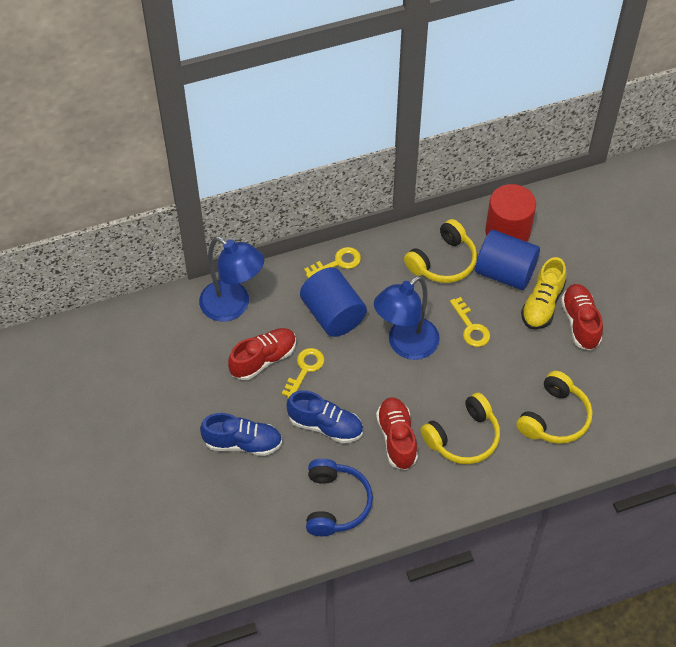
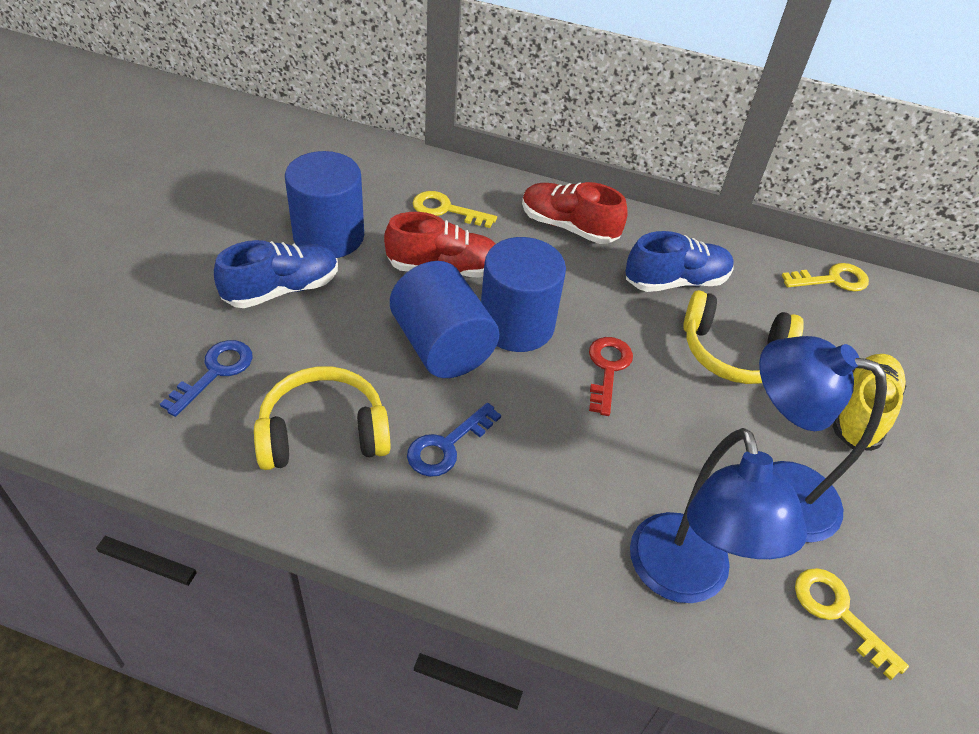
blue cylinder: [300,267,367,337] [475,230,540,290] = 2 -> [285,151,364,258] [390,261,499,378] [481,237,566,352] = 3
blue headphones: [306,459,373,536] = 1 -> none = 0
blue key: none = 0 -> [160,340,253,417] [407,403,501,477] = 2
red cylinder: [485,184,536,242] = 1 -> none = 0
red key: none = 0 -> [589,337,633,416] = 1
red shoe: [228,328,296,380] [376,397,418,470] [561,284,603,351] = 3 -> [384,212,496,278] [522,182,628,244] = 2
yellow headphones: [404,219,477,283] [420,393,500,464] [516,371,593,444] = 3 -> [254,366,391,470] [683,290,804,384] = 2

